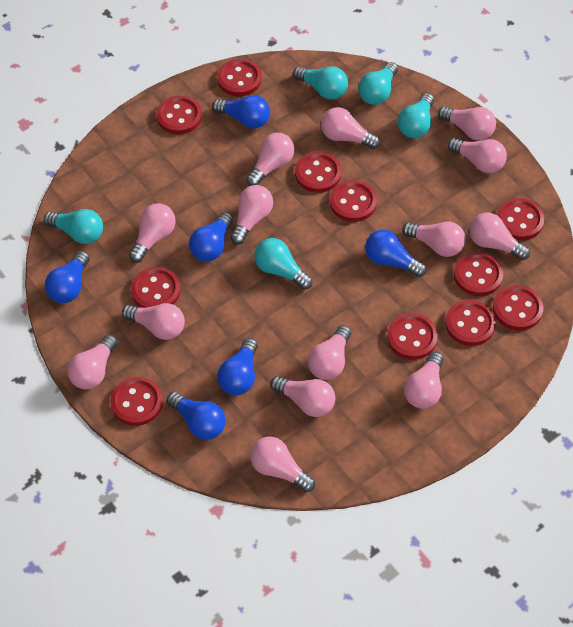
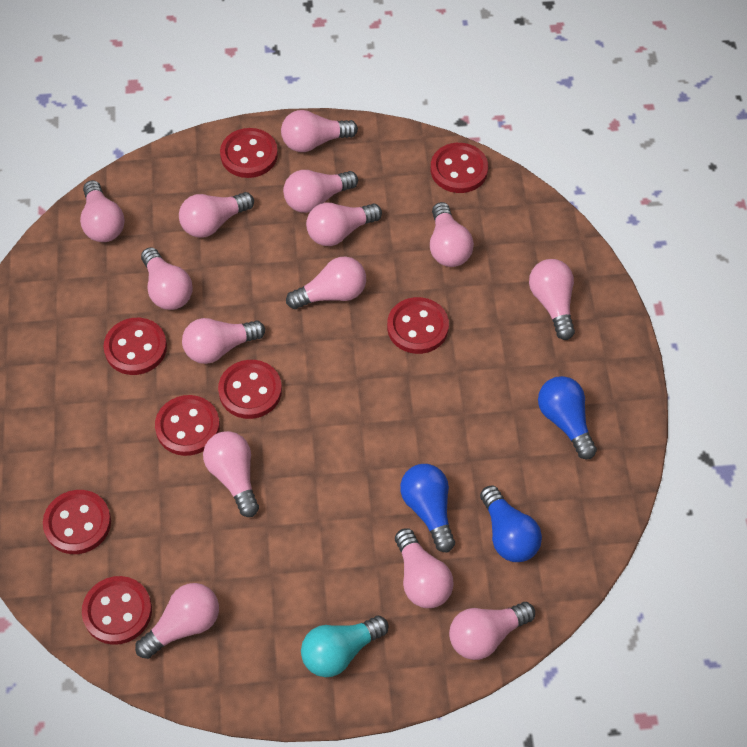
blue light bulb: [45,251,90,303] [167,392,226,440] [189,212,233,261] [212,95,270,129] [217,338,258,395] [365,230,426,277] = 6 -> [400,464,455,552] [480,486,542,562] [538,376,597,459] = 3
red button: [110,377,163,426] [131,267,181,308] [156,96,202,134] [217,59,262,96] [295,152,341,193] [330,180,377,222] [387,313,438,360] [445,300,496,346] [454,252,503,296] [493,285,543,331] [497,198,544,240] = 11 -> [43,490,111,554] [82,576,152,645] [104,318,167,375] [155,395,220,456] [218,360,282,419] [220,128,278,178] [387,297,449,354] [431,143,488,193] = 8
turquoise light bulb: [44,209,103,244] [254,238,313,290] [293,66,348,100] [358,62,398,105] [398,93,434,138] = 5 -> [301,616,388,677] = 1

